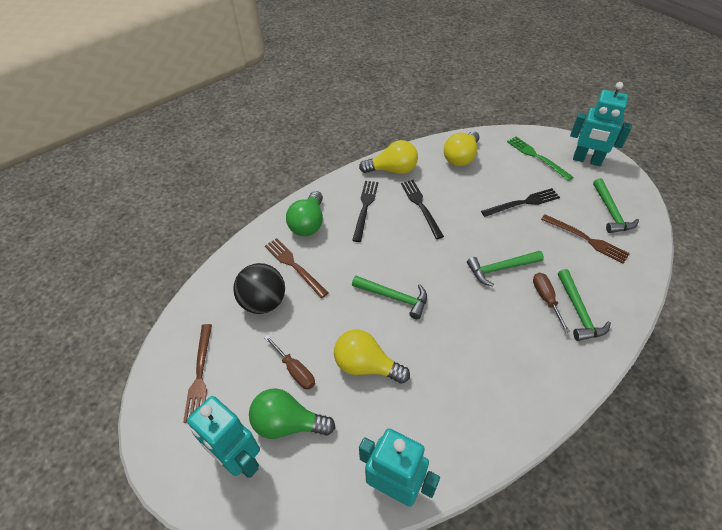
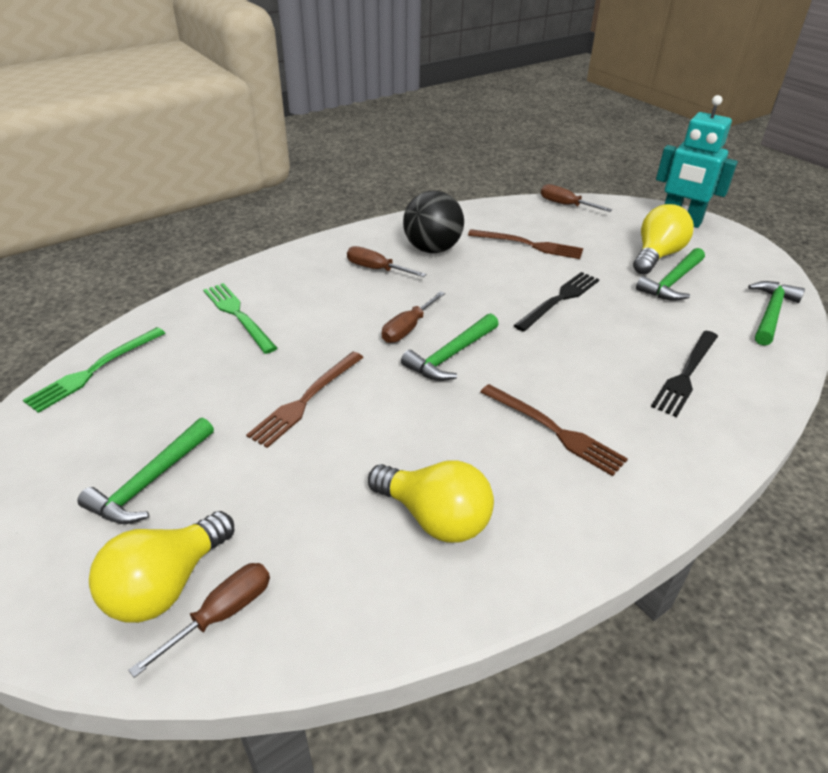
black fork: [352,181,378,242] [401,180,444,239] [481,188,560,217] = 3 -> [513,272,599,332] [651,331,718,417] = 2
brown screwdriver: [264,335,315,390] [533,273,570,333] = 2 -> [128,563,270,678] [347,246,426,277] [382,291,445,343] [541,184,612,212] = 4
green fork: [507,136,573,181] = 1 -> [23,327,165,413] [203,283,277,354] = 2
green light bulb: [249,388,335,439] [286,191,323,236] = 2 -> none = 0
turquoise robot: [187,396,260,478] [359,429,440,507] [570,82,632,166] = 3 -> [656,95,738,228] = 1

